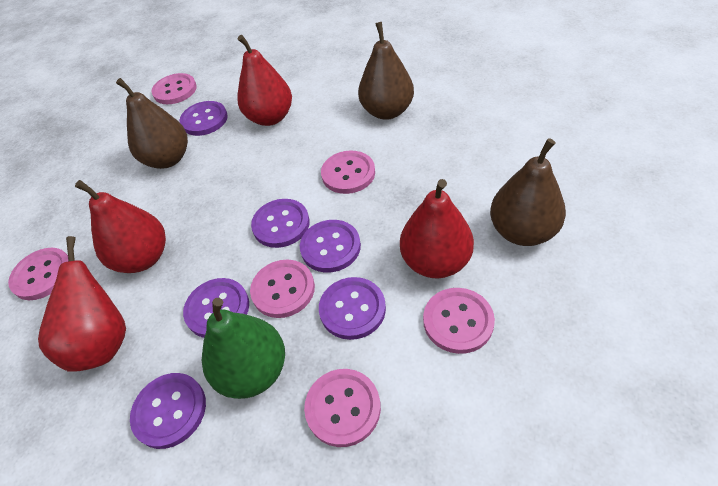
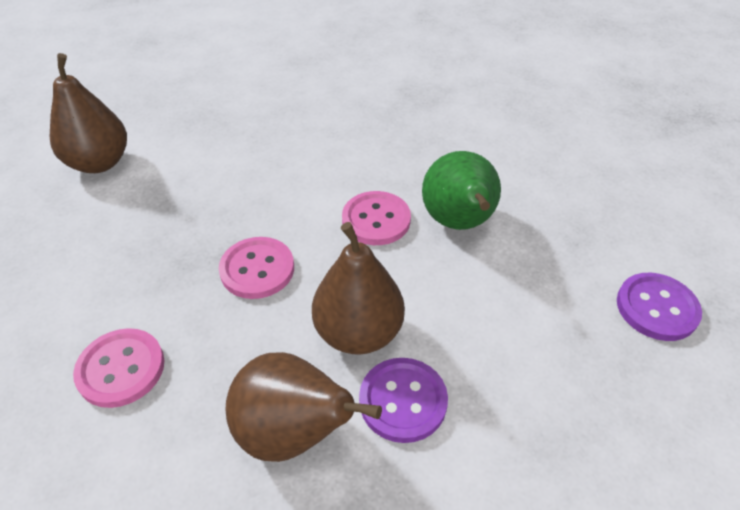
pink button: [8,248,69,300] [152,73,197,104] [250,260,315,318] [304,369,381,447] [321,151,375,194] [423,288,495,354] = 6 -> [73,328,164,408] [219,237,294,299] [342,191,411,245] = 3
purple button: [130,373,206,449] [180,101,228,136] [183,278,249,338] [251,199,310,248] [300,220,361,272] [319,277,386,340] = 6 -> [359,358,448,443] [617,273,702,341] = 2
red pear: [38,236,126,372] [75,180,166,273] [237,35,292,126] [400,179,474,278] = 4 -> none = 0

